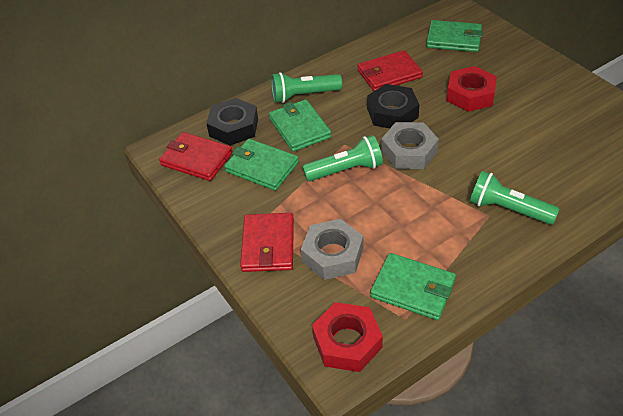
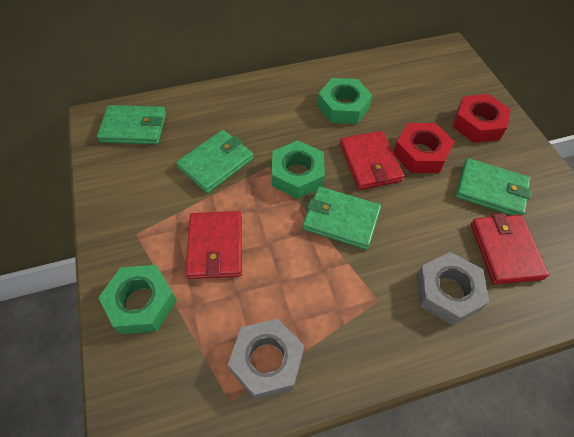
black nut: [206,98,258,146] [367,84,419,128] = 2 -> none = 0
green flashlight: [271,72,342,103] [302,135,383,181] [470,171,559,225] = 3 -> none = 0
green nut: none = 0 -> [98,265,177,334] [272,140,325,199] [317,78,372,124] = 3

